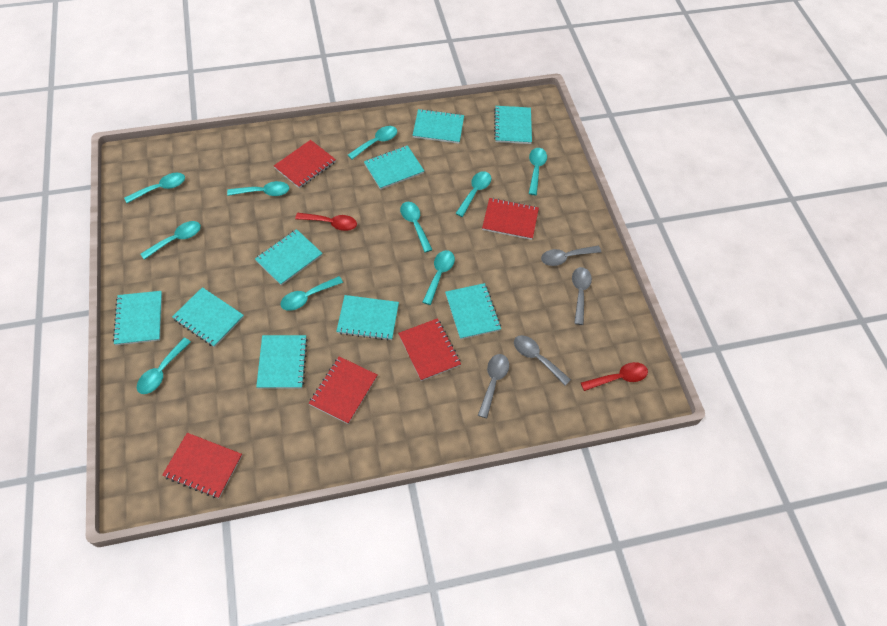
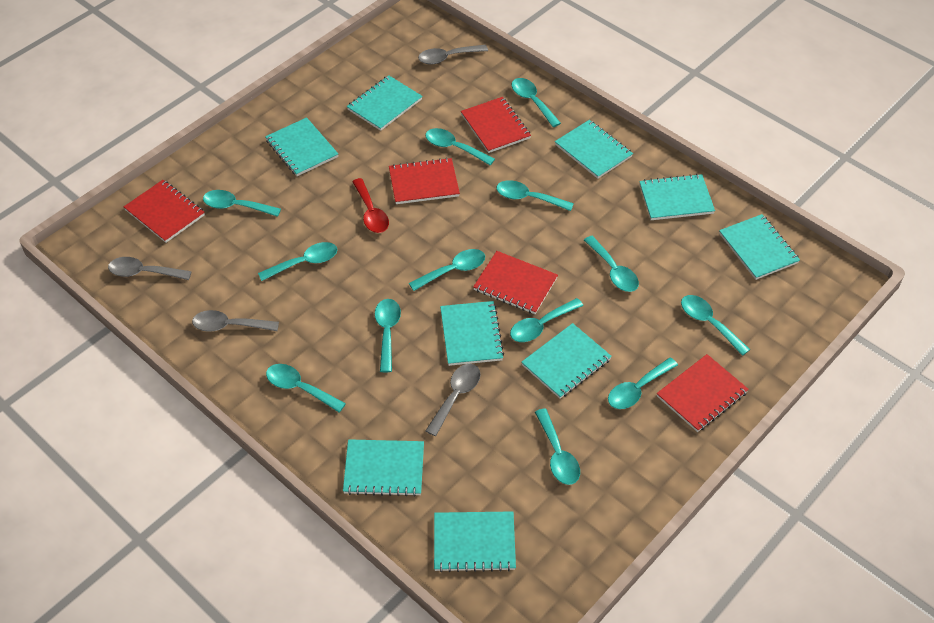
red spoon: [295,213,357,231] [581,362,648,391] = 2 -> [352,178,389,233] = 1
turquoise spoon: [124,173,185,203] [137,338,191,394] [140,221,201,260] [227,181,289,196] [280,276,343,311] [348,126,397,160] [400,202,432,253] [423,250,455,305] [455,171,491,217] [529,148,547,195] = 10 -> [203,190,281,217] [258,242,337,281] [266,364,346,412] [375,299,401,372] [409,249,485,291] [425,128,495,165] [496,180,574,211] [510,298,583,342] [512,78,561,127] [535,409,580,485] [584,236,639,292] [608,357,678,409] [681,295,750,356] = 13

